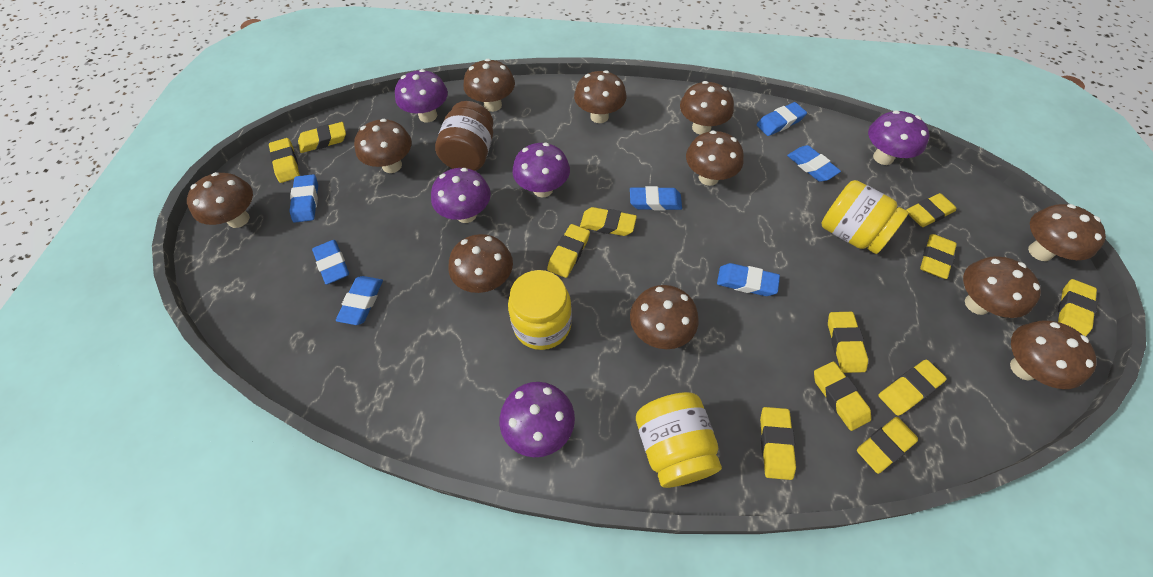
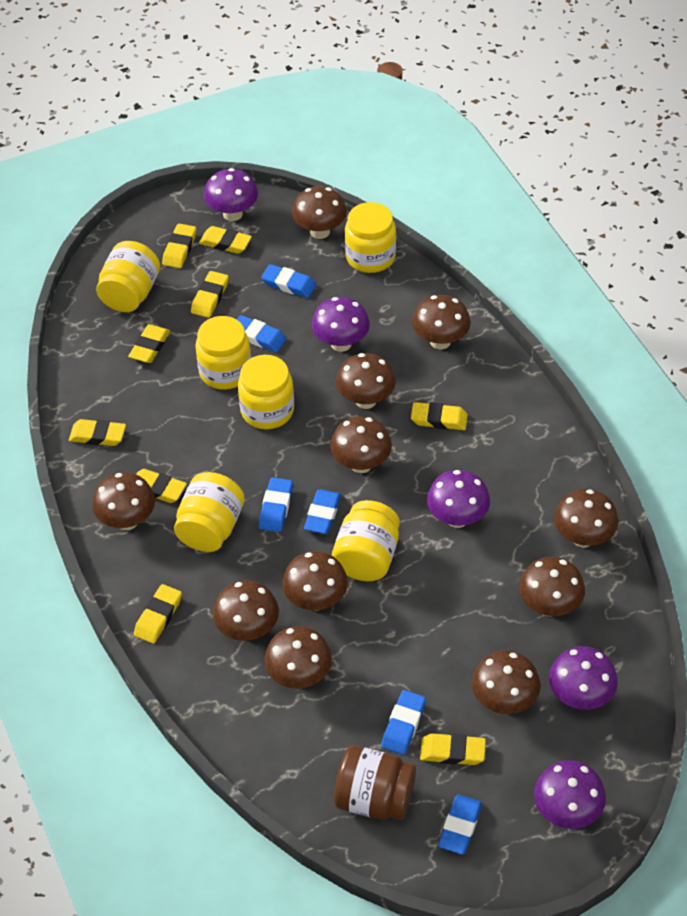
blue eraser: [289,174,318,223] [312,240,349,285] [336,276,383,325] [630,186,682,211] [717,263,780,296] [757,102,807,136] [787,145,841,182] = 7 -> [237,315,286,352] [259,477,293,532] [261,264,316,298] [304,489,341,534] [381,690,426,755] [438,795,482,855] = 6
yellow eraser: [269,138,300,183] [298,122,346,153] [547,224,590,278] [580,207,637,236] [760,407,796,480] [814,361,871,431] [828,312,868,373] [857,417,918,474] [878,360,947,416] [907,193,956,227] [920,234,957,279] [1058,279,1098,336] = 12 -> [69,419,126,446] [128,324,170,363] [134,584,182,644] [136,469,187,503] [162,224,196,268] [191,271,229,318] [199,226,252,254] [411,402,468,430] [420,733,486,765] = 9
yellow jar: [508,270,572,350] [636,392,722,488] [821,180,909,254] = 3 -> [96,241,160,312] [174,472,245,552] [195,316,251,390] [238,355,294,429] [332,500,400,581] [345,202,396,273] = 6

